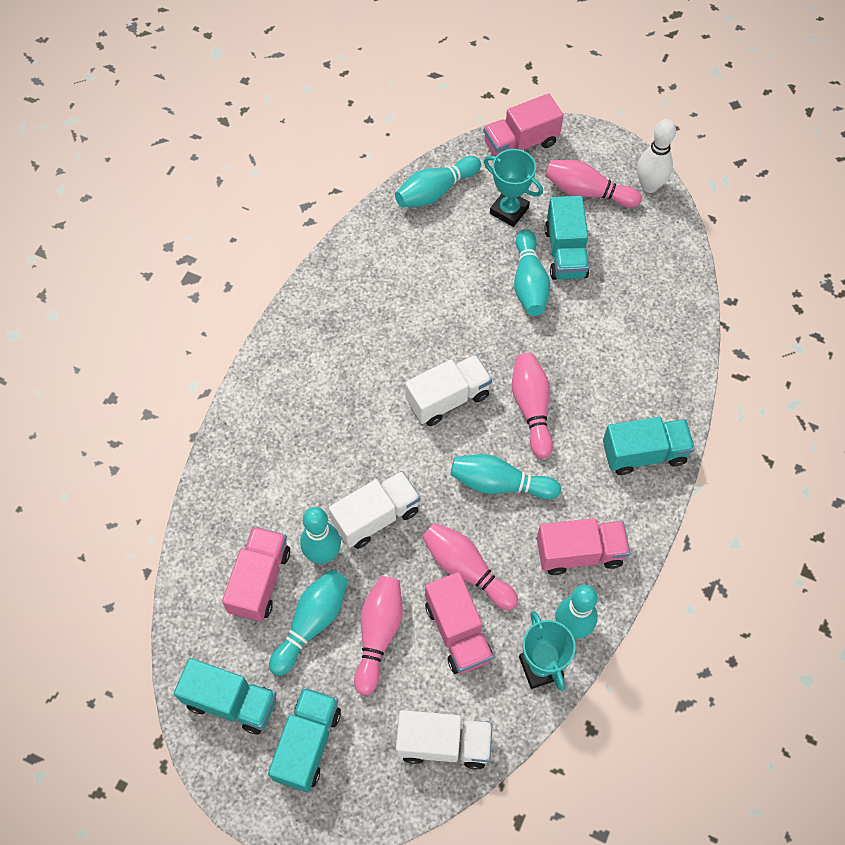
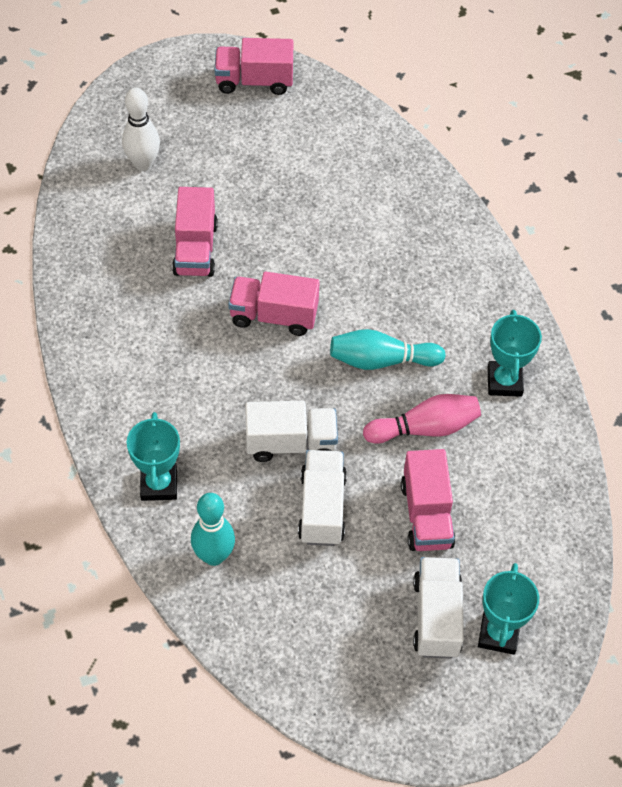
pink bowling pin: [354,576,403,695] [422,523,518,610] [512,353,553,459] [545,160,641,208] = 4 -> [363,394,481,444] = 1
turquoise bowling pin: [269,569,348,676] [300,507,341,564] [395,156,481,208] [450,454,561,500] [514,229,551,316] [555,585,598,639] = 6 -> [191,493,235,566] [330,329,446,370] = 2
turquoise trophy: [484,149,543,227] [519,611,576,691] = 2 -> [127,412,180,501] [478,563,539,655] [487,310,542,397] = 3
turquoise truck: [174,658,276,734] [268,687,341,792] [545,196,590,280] [603,417,695,475] = 4 -> none = 0

